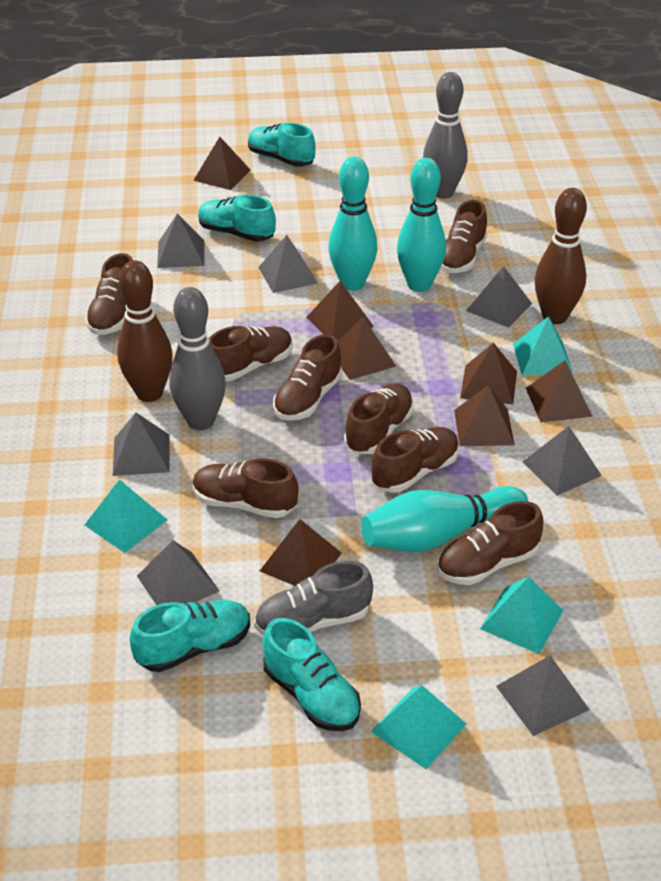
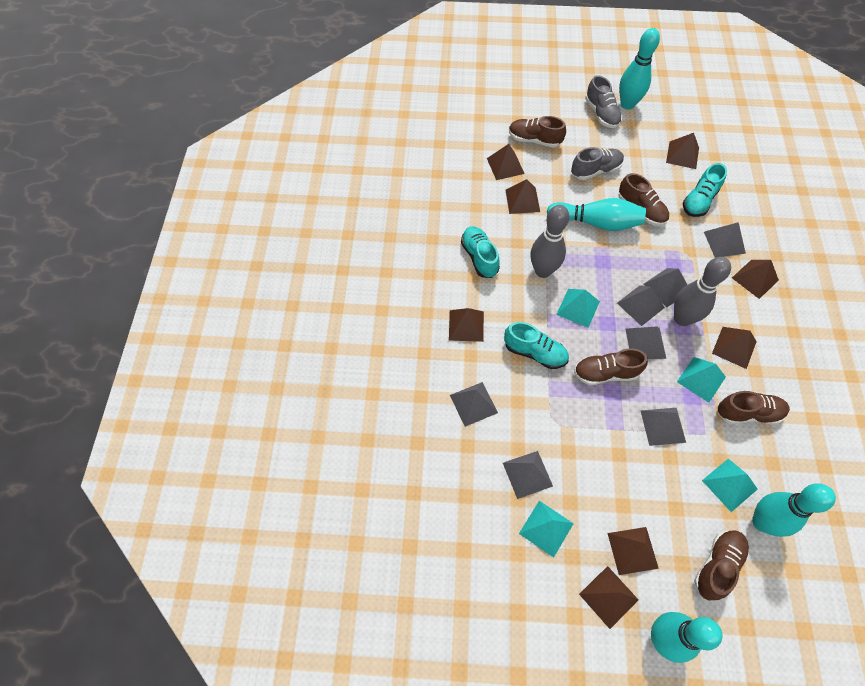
brown bowling pin: [117,260,173,402] [535,188,587,324] = 2 -> none = 0
brown pyramid: [193,137,251,190] [260,519,342,586] [306,281,374,341] [338,317,396,380] [454,385,515,446] [460,342,517,404] [526,360,593,422] = 7 -> [449,308,484,342] [487,144,525,180] [506,179,540,214] [579,566,639,629] [607,527,659,575] [666,133,699,169] [712,327,757,369] [732,260,779,299] = 8
brown shoe: [85,253,133,335] [193,458,299,518] [209,326,293,381] [273,334,342,421] [344,383,414,454] [371,427,459,493] [437,501,543,585] [441,200,487,273] = 8 -> [509,116,566,148] [574,348,648,385] [618,173,669,226] [694,531,749,600] [717,391,790,424] = 5
grey shoe: [254,561,373,635] = 1 -> [571,147,624,180] [585,75,622,128] = 2
turquoise bowling pin: [328,157,378,291] [361,486,528,552] [397,158,446,292] = 3 -> [547,198,646,231] [619,28,660,110] [651,612,723,663] [752,483,836,537] = 4
turquoise shoe: [129,600,250,672] [198,195,276,242] [248,123,316,166] [262,618,361,731] = 4 -> [461,226,500,278] [504,322,569,369] [683,163,727,217] = 3

